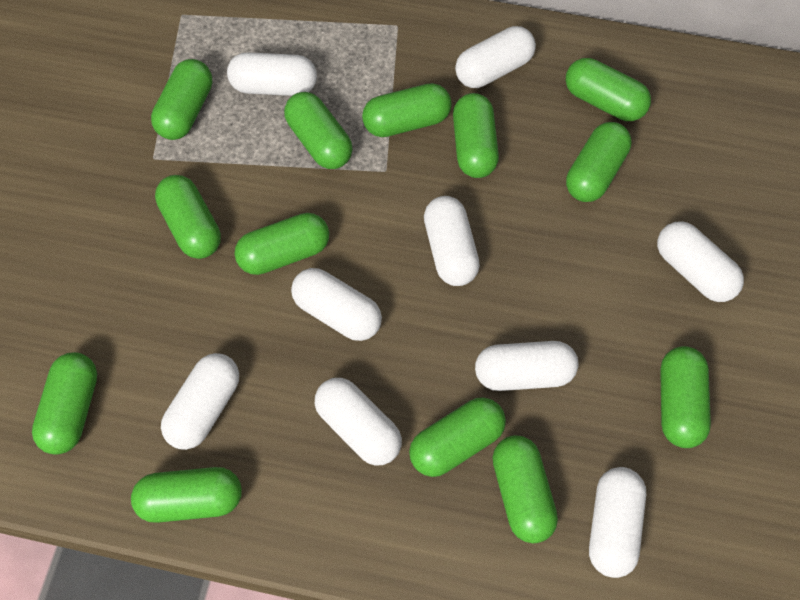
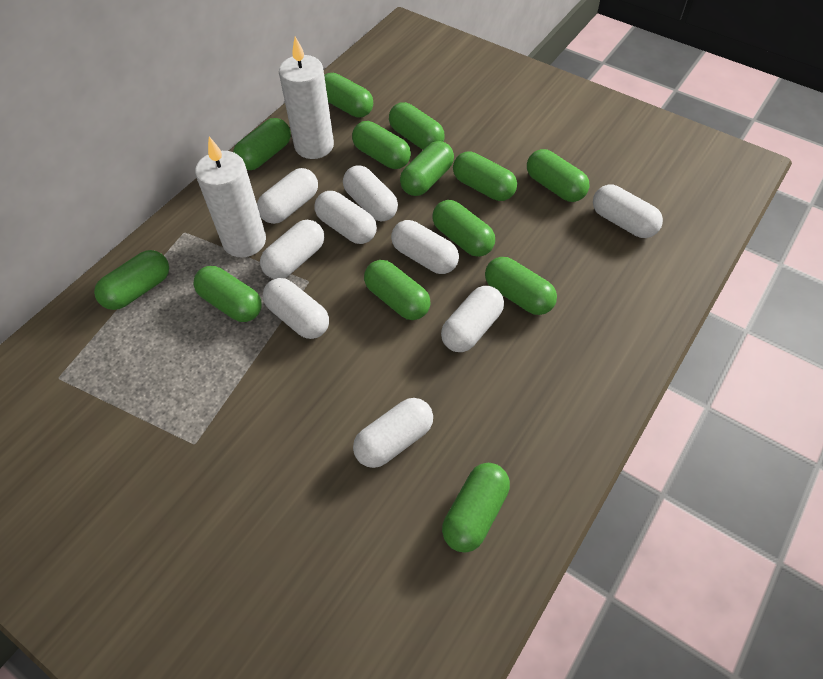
white candle: none = 0 -> [195,137,266,258] [279,37,334,159] = 2

